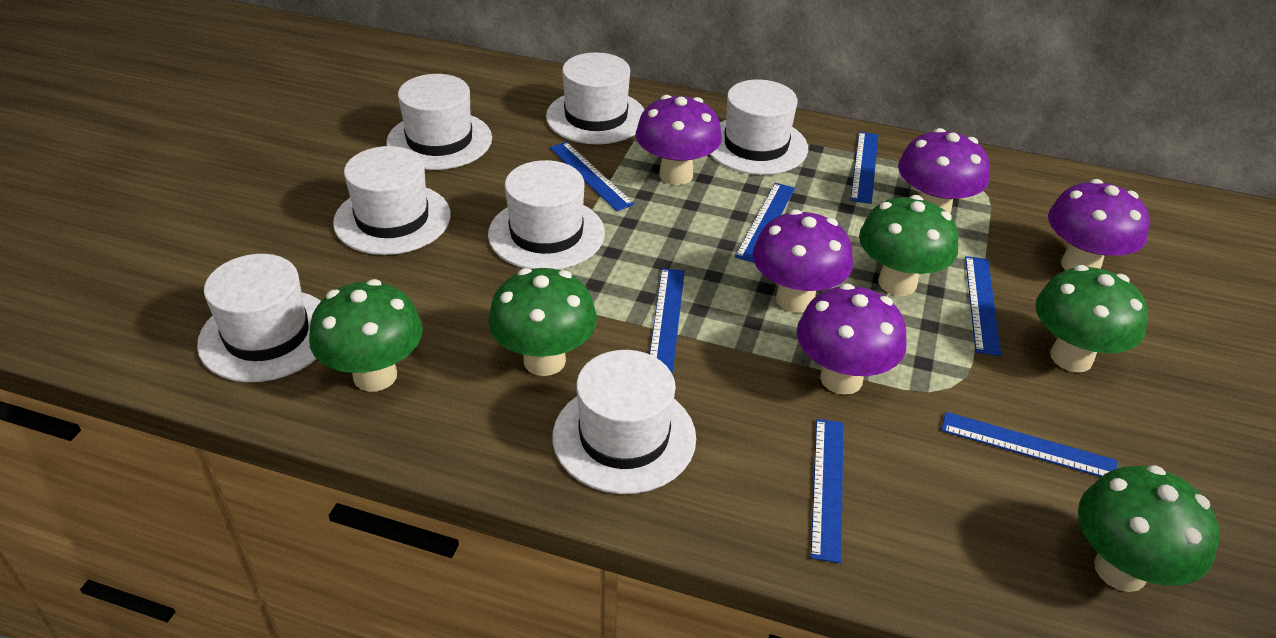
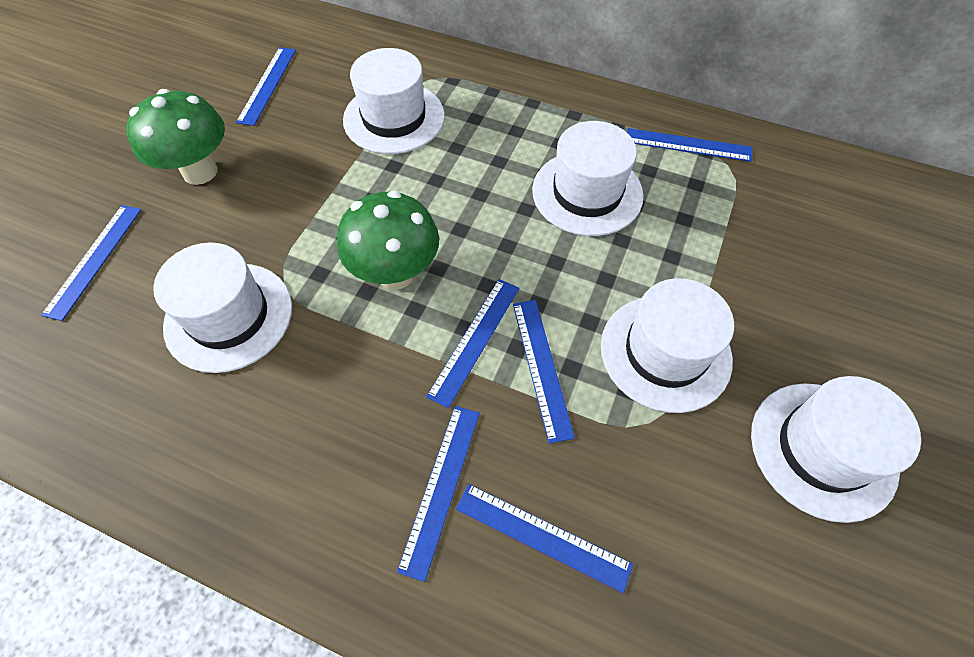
green mushroom: [309,279,423,392] [488,268,597,376] [859,195,959,296] [1035,265,1148,372] [1078,465,1219,592] = 5 -> [126,89,225,185] [337,191,439,290] = 2
purple mushroom: [636,95,722,185] [752,209,853,313] [797,283,907,395] [898,128,990,214] [1048,179,1150,270] = 5 -> none = 0
white hat: [197,254,321,382] [333,146,451,255] [386,74,492,170] [488,160,605,270] [546,52,644,144] [553,350,696,494] [709,79,808,175] = 7 -> [153,242,292,373] [343,48,445,154] [532,121,644,236] [601,278,734,413] [751,376,921,523] = 5

